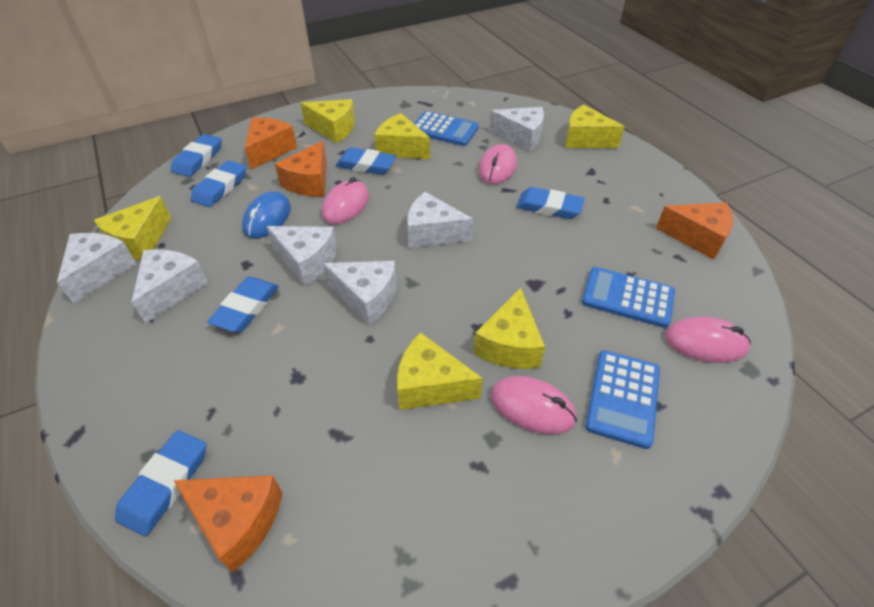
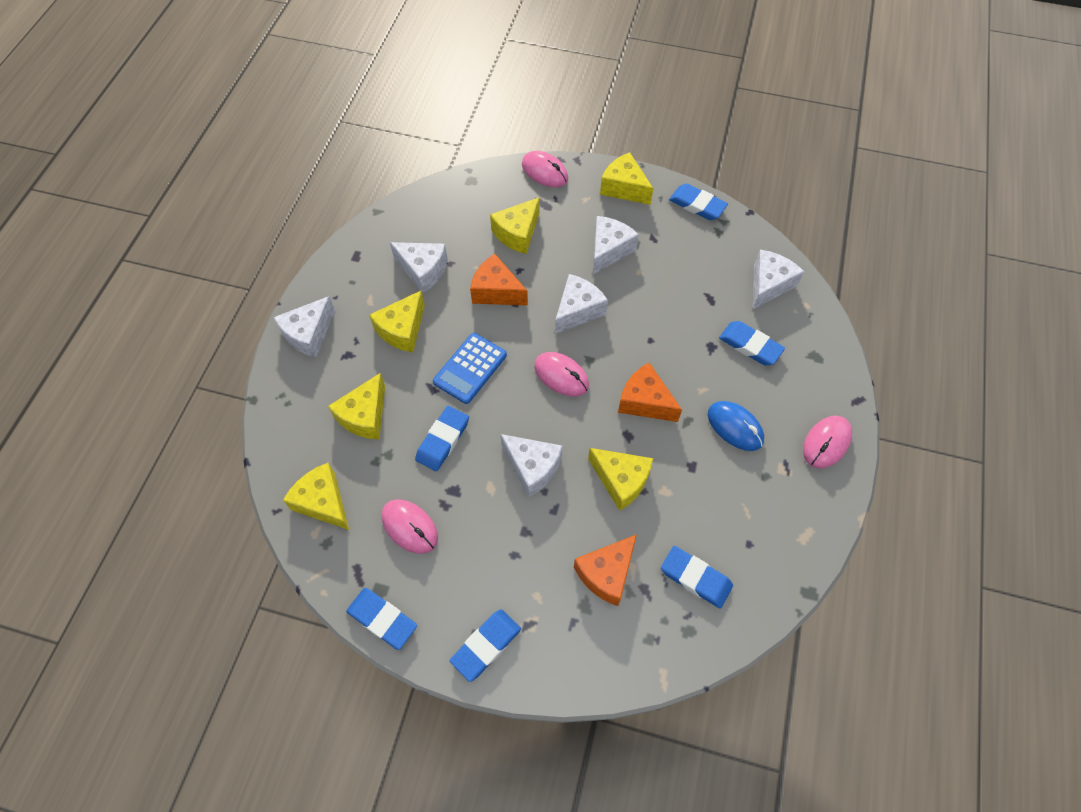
blue calculator: [414,111,479,146] [582,267,675,328] [585,350,660,449] = 3 -> [433,333,507,404] = 1
orange cheese: [173,475,282,572] [245,117,297,170] [275,141,327,197] [656,202,733,260] = 4 -> [470,254,528,306] [574,534,637,606] [618,363,682,422] = 3

